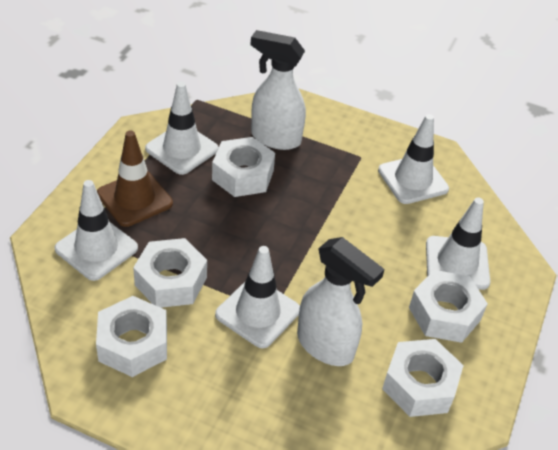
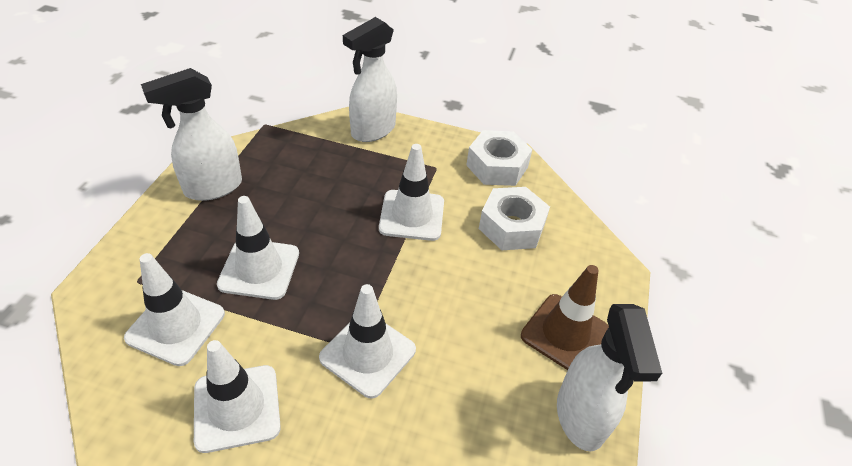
white nut: [96,296,167,377] [133,238,207,308] [212,137,275,197] [382,339,464,417] [409,270,488,343] = 5 -> [466,130,532,186] [479,187,550,250] = 2
white spray bottle: [251,30,306,150] [297,237,385,366] = 2 -> [141,68,242,201] [343,17,397,142] [557,304,662,452] = 3

